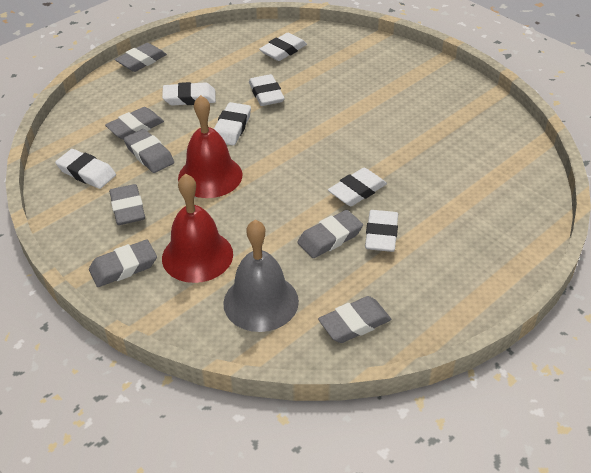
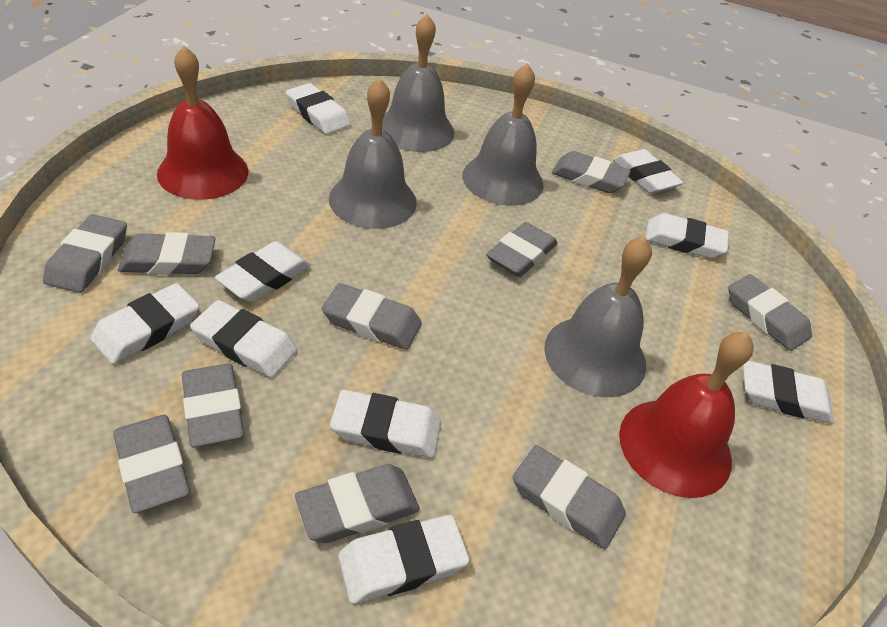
grey bell: [223,220,299,332] = 1 -> [329,78,417,229] [382,14,454,152] [462,63,543,206] [544,236,652,397] = 4
grey eraser: [89,240,157,287] [105,107,164,140] [109,184,145,225] [115,43,167,72] [124,129,174,173] [297,210,363,258] [318,296,391,343] = 7 -> [43,214,127,293] [113,415,190,513] [118,232,216,275] [182,364,244,448] [295,464,420,543] [322,283,422,350] [486,222,558,277] [513,445,626,549] [552,151,631,193] [728,274,812,351] = 10
white eraser: [55,149,116,189] [162,82,216,106] [214,102,251,145] [249,74,285,106] [259,33,307,61] [328,168,387,206] [365,210,398,252] = 7 -> [90,283,200,364] [190,300,297,378] [215,241,311,303] [286,83,351,134] [330,390,441,458] [338,515,470,604] [613,149,684,194] [645,213,729,259] [743,360,834,424] = 9

